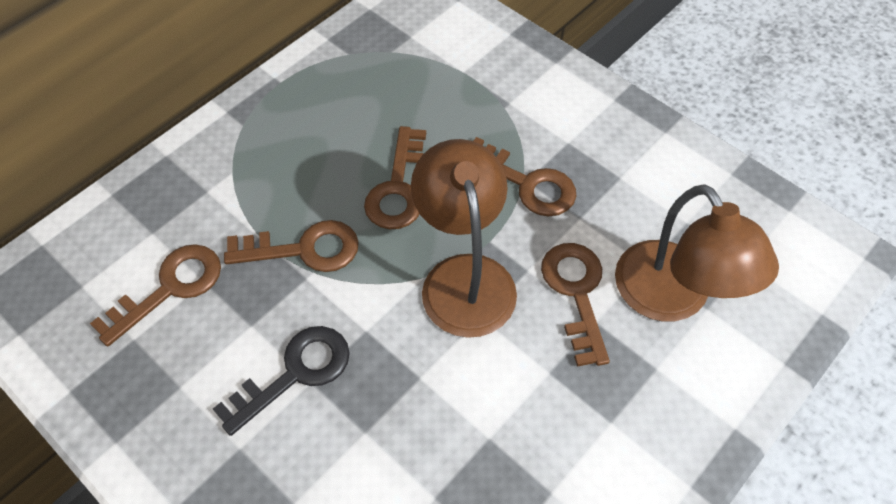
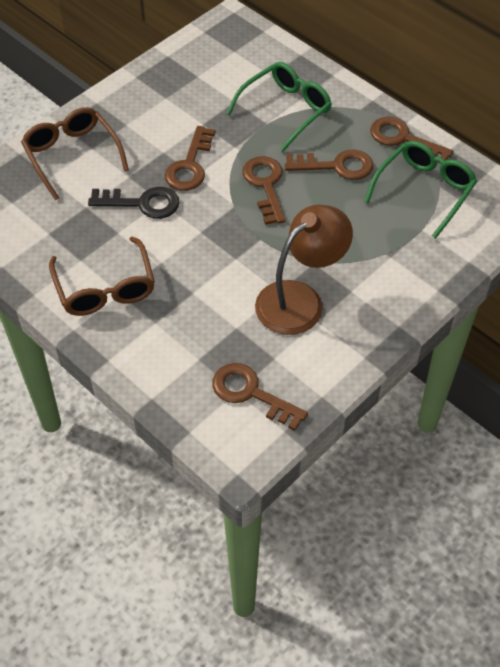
brown glasses: none = 0 -> [21,107,129,200] [49,236,155,316] = 2
brown lamp: [411,139,517,338] [615,185,779,322] = 2 -> [255,205,353,335] = 1
green glasses: none = 0 -> [226,62,332,152] [364,141,477,239] = 2

